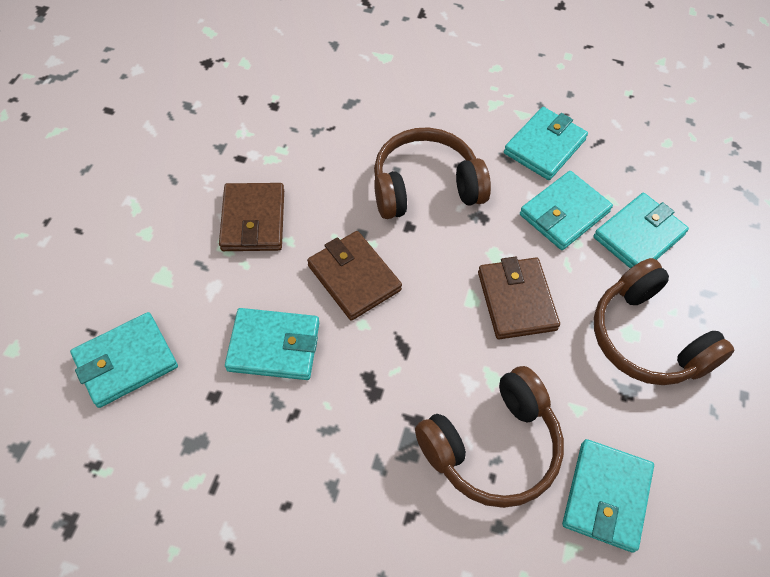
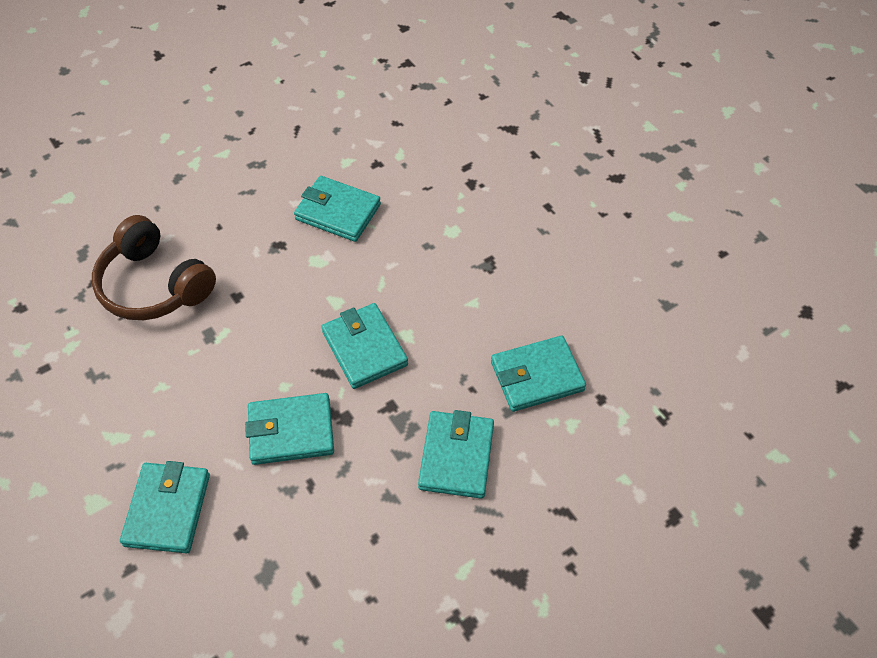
brown headphones: [374,127,491,219] [415,366,564,508] [594,258,735,385] = 3 -> [92,215,216,320] = 1
brown wallet: [219,183,284,251] [307,231,402,321] [478,257,560,339] = 3 -> none = 0

